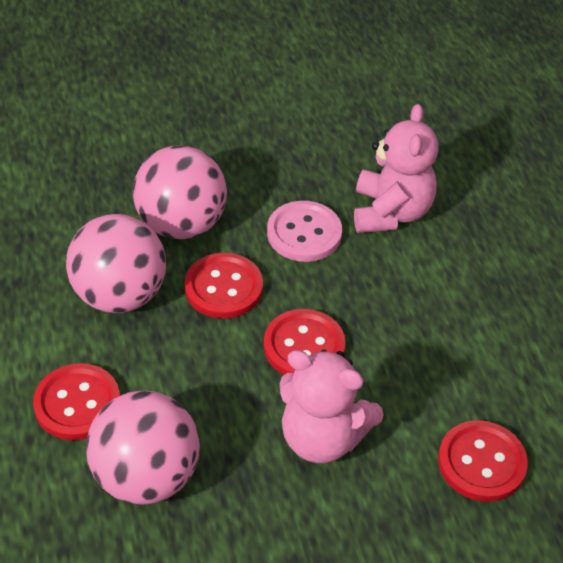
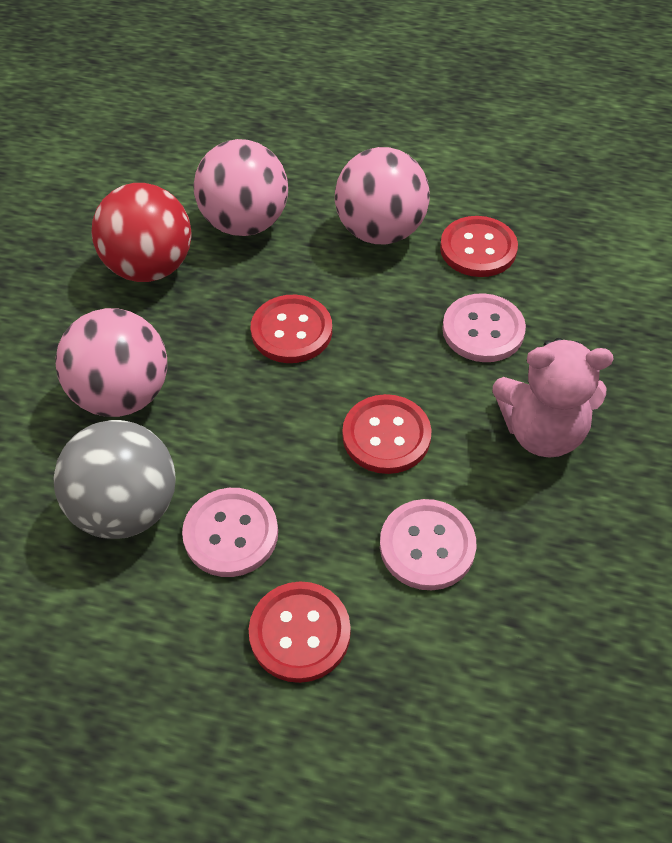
grey ball: none = 0 -> [54,420,176,539] = 1
pink button: [267,201,342,262] = 1 -> [182,488,278,577] [380,499,476,590] [442,293,526,362] = 3
pink teddy bear: [280,350,384,463] [354,104,438,233] = 2 -> [492,338,614,458] = 1
red ball: none = 0 -> [92,183,192,282] = 1

